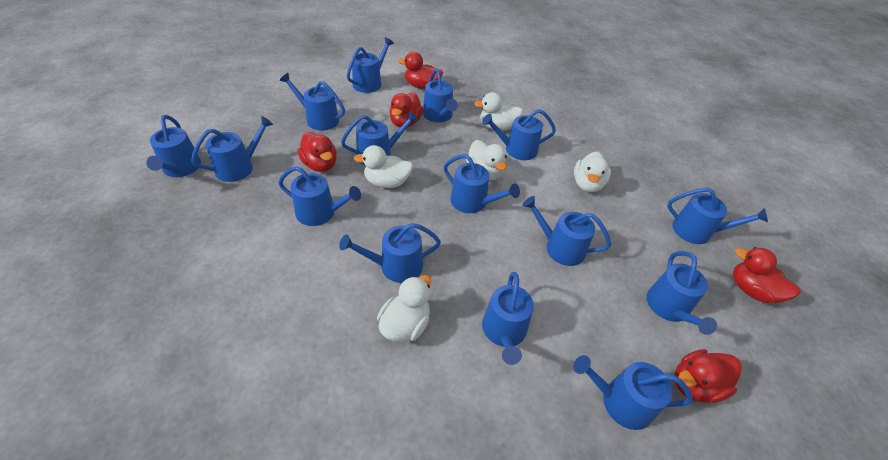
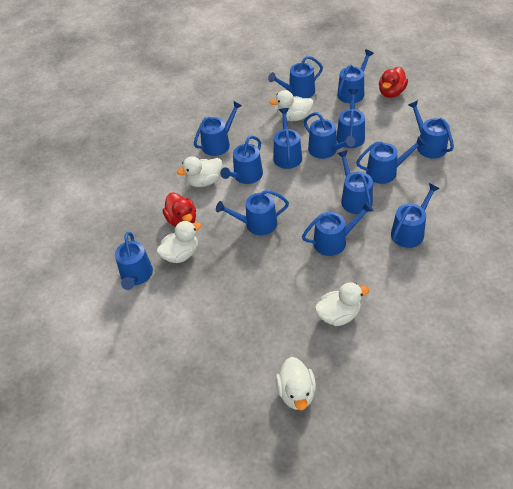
blue watering can: [146,115,201,177] [191,116,273,182] [278,166,361,226] [279,73,345,130] [339,223,441,283] [341,111,419,166] [347,37,394,93] [423,69,458,122] [444,154,520,213] [482,109,556,160] [482,272,534,365] [522,196,611,266] [573,355,693,430] [646,251,717,335] [667,188,768,244] = 15 -> [115,232,153,290] [194,101,242,156] [216,190,289,235] [220,136,263,184] [268,56,323,98] [273,108,302,169] [302,202,374,256] [304,112,355,159] [336,89,365,148] [337,49,374,103] [337,150,373,214] [356,136,425,184] [391,183,440,248] [409,100,454,159] = 14
red duck: [297,132,337,172] [389,92,423,128] [398,52,443,89] [674,349,742,403] [733,247,800,303] = 5 -> [162,193,196,227] [379,67,408,98] = 2

